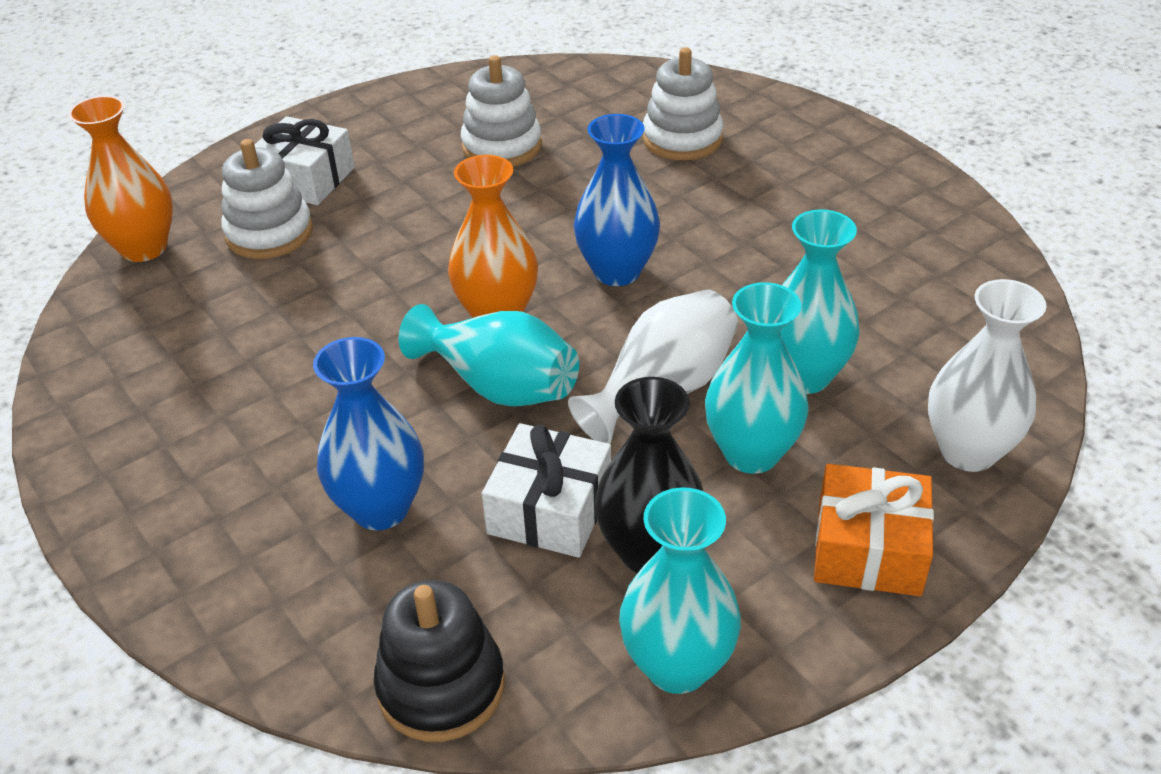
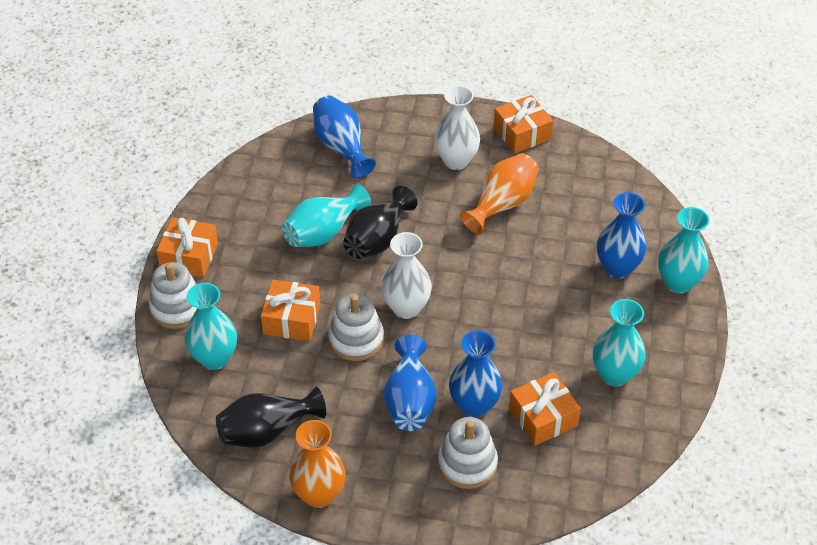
black stacking toy: [374,580,505,742] = 1 -> none = 0
black vase: [595,377,704,573] = 1 -> [216,387,326,448] [343,186,417,259] = 2
blue vase: [313,337,424,530] [574,114,660,286] = 2 -> [313,95,376,178] [383,335,437,431] [449,330,502,418] [597,192,646,279] = 4
orange gift: [814,464,934,596] = 1 -> [156,217,218,277] [261,280,321,341] [494,95,553,153] [509,372,581,446] = 4
white gift: [254,116,355,205] [482,423,611,558] = 2 -> none = 0

